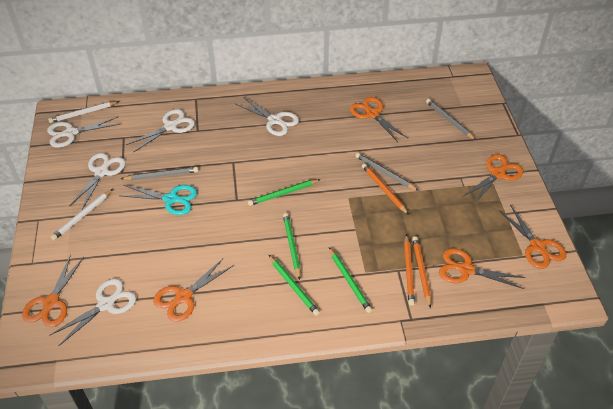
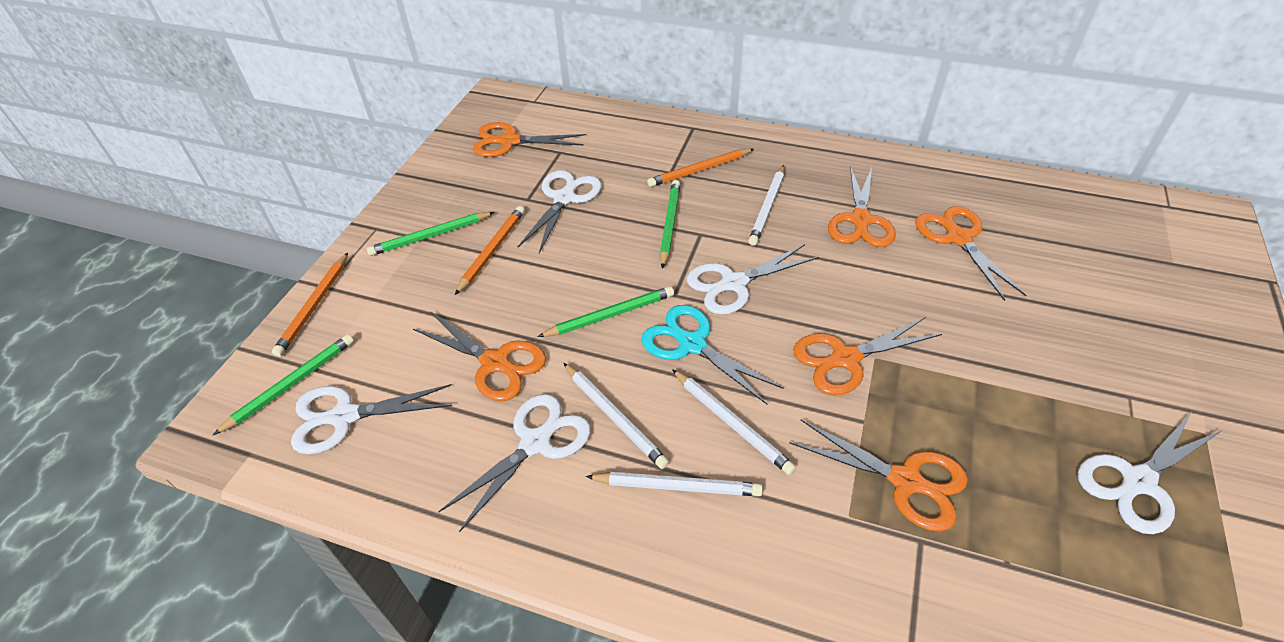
grey pencil: [121,167,198,180] [356,153,419,191] [426,99,476,140] = 3 -> none = 0
white pencil: [48,101,119,123] [50,189,113,240] = 2 -> [564,363,669,469] [586,472,763,496] [672,369,796,475] [748,165,784,246] = 4

